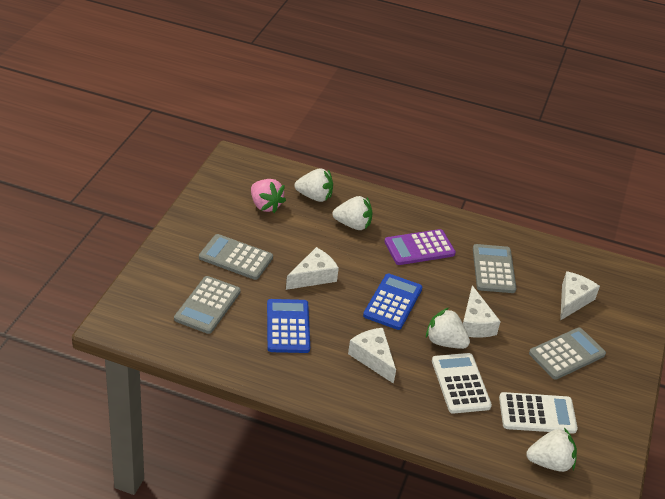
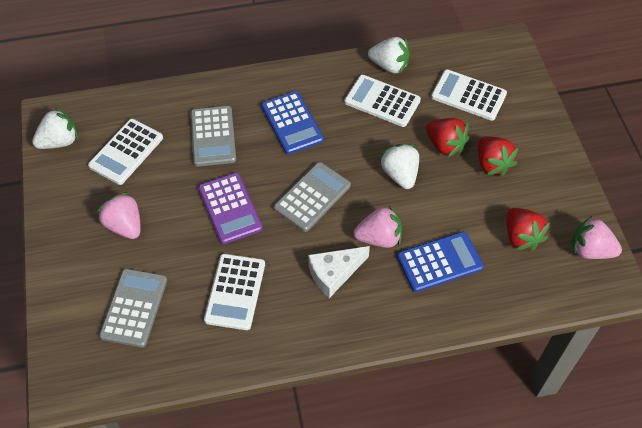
grey calculator: [174,276,241,334] [199,234,273,280] [473,244,516,293] [529,328,606,379] = 4 -> [99,269,167,347] [191,106,236,167] [274,162,351,232] = 3
pink strawberry: [251,179,286,213] = 1 -> [97,192,141,239] [354,205,402,248] [572,215,622,259] = 3
red strawberry: none = 0 -> [426,118,469,157] [478,136,518,177] [506,208,550,251] = 3
white calculator: [432,353,492,414] [499,392,578,434] = 2 -> [88,119,163,185] [204,254,265,330] [345,75,421,127] [431,69,507,121] = 4
white cheese: [286,247,339,290] [348,328,396,384] [463,285,501,338] [560,271,600,320] = 4 -> [308,246,370,298] = 1
white strawberry: [294,168,333,202] [332,196,373,230] [426,308,470,349] [526,428,577,472] = 4 -> [32,107,78,149] [368,37,410,74] [380,144,419,189] = 3

